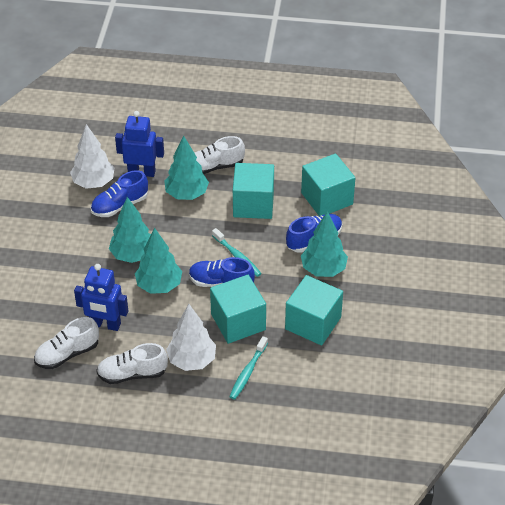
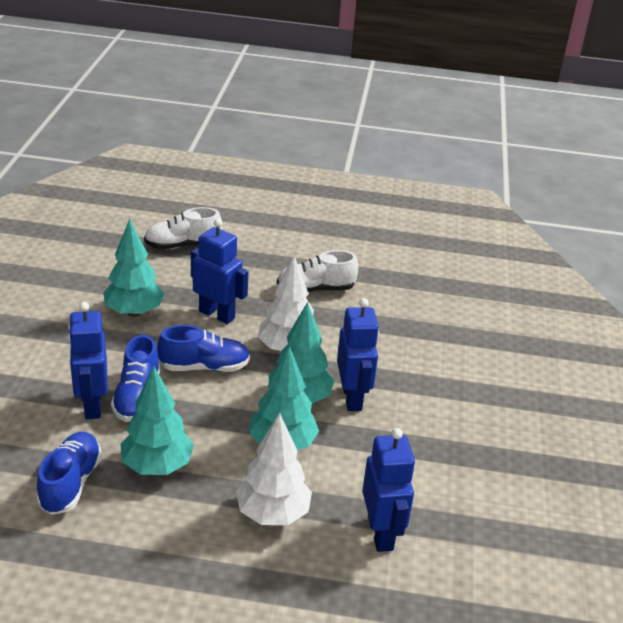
blue robot: [74,264,128,331] [115,111,164,177] = 2 -> [68,302,108,419] [191,219,248,324] [337,298,379,411] [362,428,415,552] = 4
turquoise cube: [210,275,266,344] [233,163,274,219] [285,275,343,346] [301,153,355,216] = 4 -> none = 0
turquoise toothbrush: [212,228,262,277] [229,336,268,400] = 2 -> none = 0
white shoe: [34,317,99,369] [96,343,168,384] [194,136,245,174] = 3 -> [144,207,222,249] [277,250,358,293] = 2

